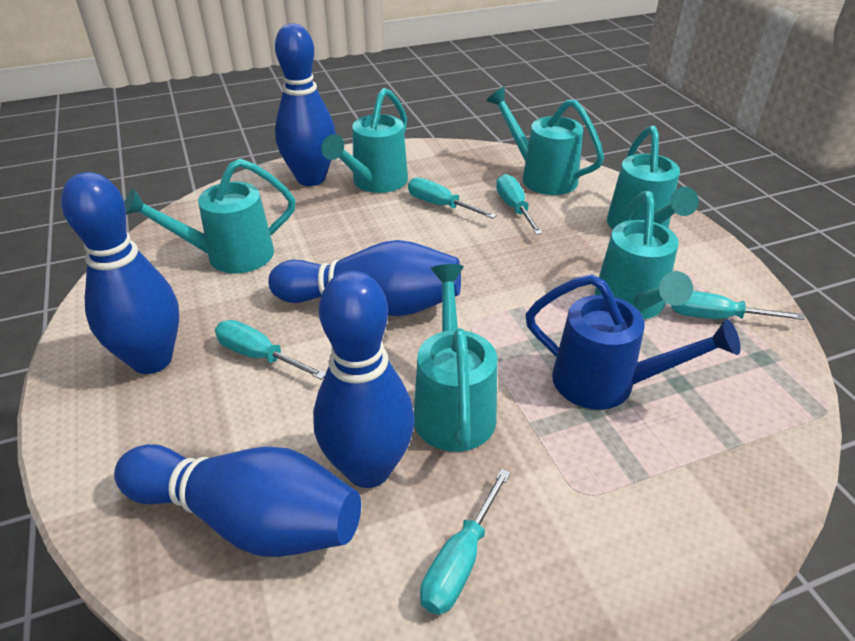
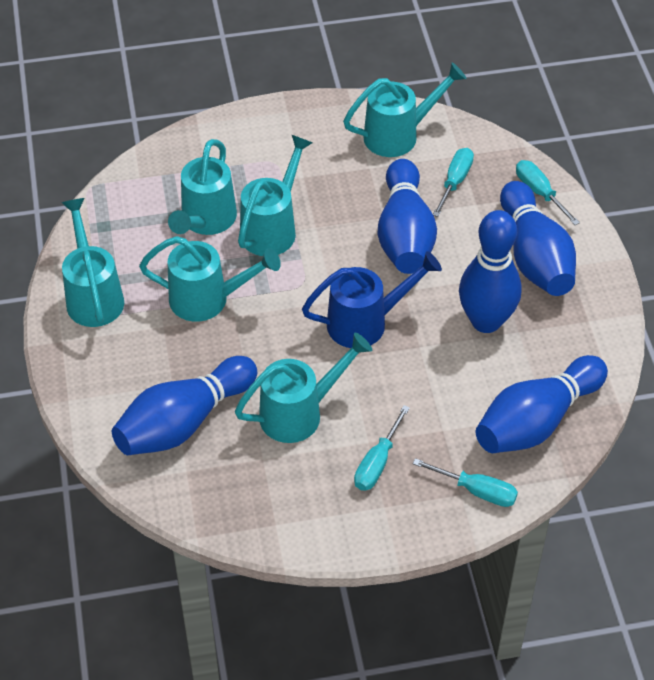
turquoise screwdriver: [215,320,326,380] [408,177,497,219] [420,469,511,615] [496,174,543,235] [671,291,805,320] = 5 -> [354,405,410,491] [413,458,518,507] [433,148,474,217] [516,160,580,225] = 4

